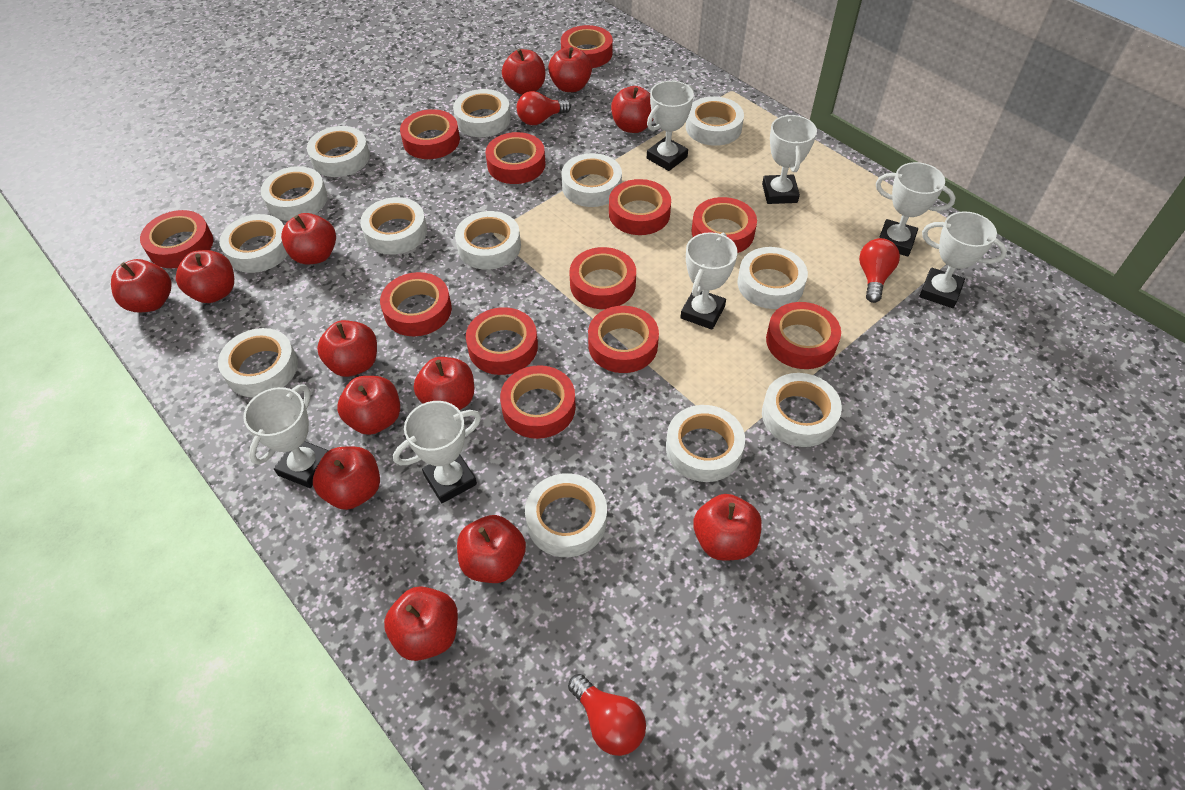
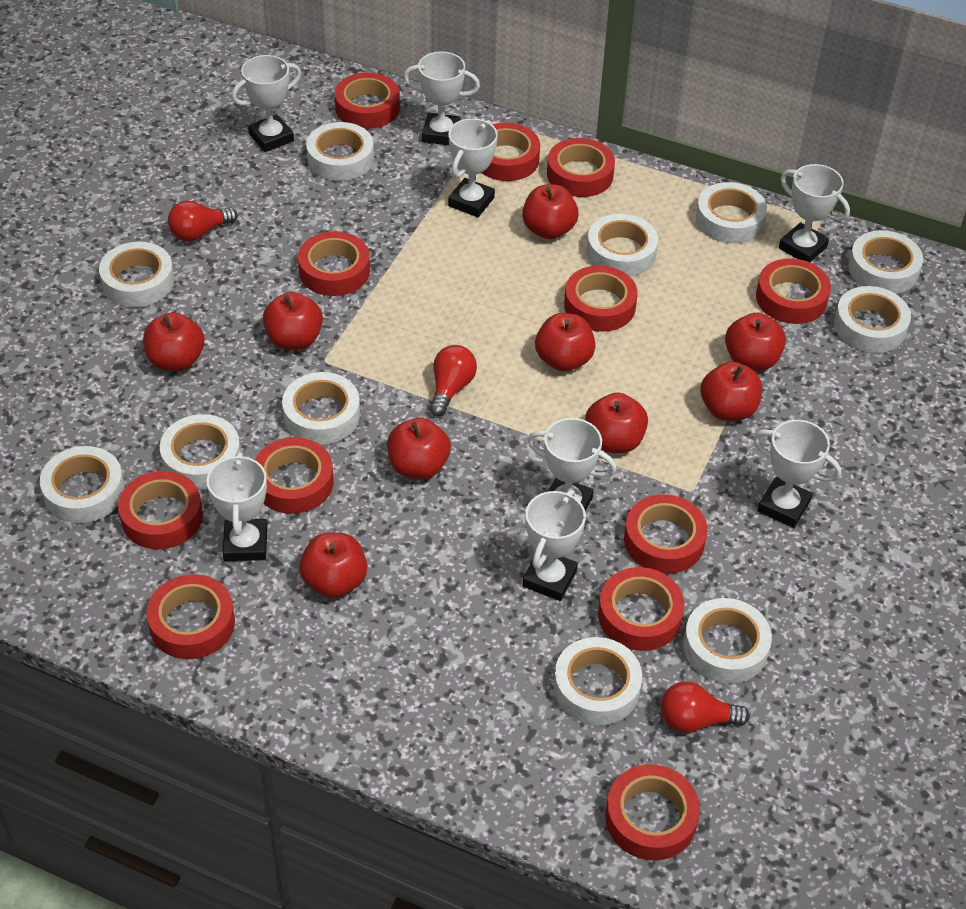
red apple: [111,259,171,312] [176,250,234,303] [281,213,336,265] [313,446,380,510] [317,320,377,377] [337,376,400,435] [384,586,458,661] [414,357,474,410] [457,515,526,583] [502,49,545,95] [548,47,592,92] [611,86,653,133] [693,494,762,561] = 13 -> [143,312,205,371] [262,292,323,350] [299,533,367,598] [387,418,451,479] [522,184,579,239] [535,313,596,371] [585,393,648,453] [701,361,762,421] [725,313,786,371] = 9
white tape: [218,328,298,397] [219,214,288,273] [261,166,328,221] [307,126,370,177] [360,197,427,255] [453,89,511,137] [455,211,521,270] [525,473,607,557] [561,153,622,207] [666,405,745,482] [686,96,744,146] [737,247,808,309] [762,373,842,447] = 13 -> [40,446,125,523] [99,242,174,307] [160,414,241,489] [282,372,360,445] [306,122,374,181] [554,637,642,725] [587,214,658,277] [683,598,772,683] [696,182,767,244] [834,286,911,353] [848,230,923,294] = 11
white trophy: [243,384,329,488] [393,401,481,503] [647,81,694,171] [680,232,738,330] [762,114,817,204] [876,162,956,256] [919,211,1007,308] = 7 -> [207,452,267,561] [232,55,301,152] [403,51,480,145] [448,118,498,217] [522,490,586,601] [528,418,616,512] [753,420,841,528] [779,164,850,262] = 8

